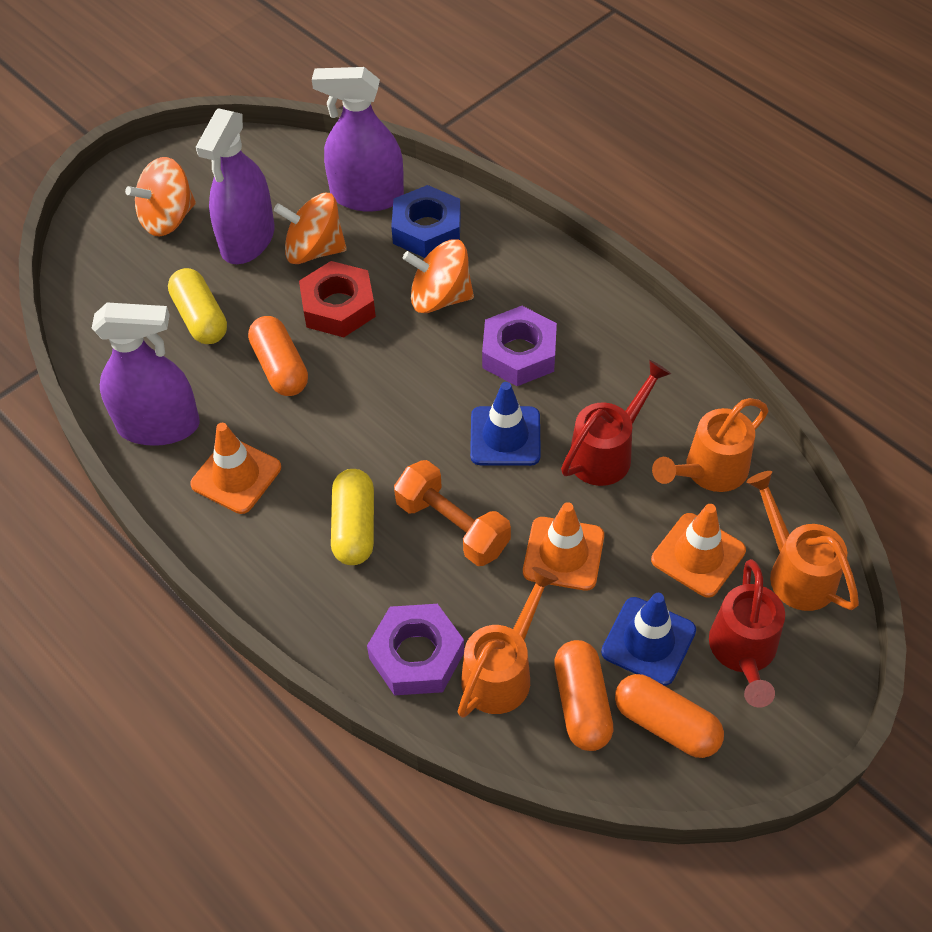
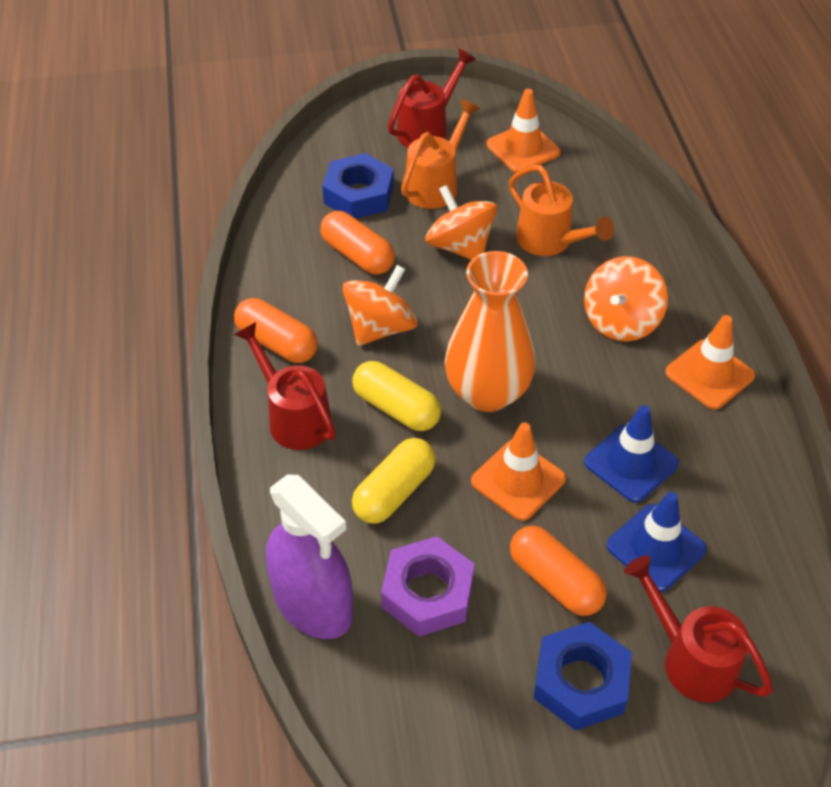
blue nut: [391,185,461,258] = 1 -> [322,153,394,219] [534,622,632,731] = 2
orange dumbbell: [394,460,511,566] = 1 -> none = 0
orange vase: none = 0 -> [445,251,536,412] = 1
orange watering can: [457,567,558,718] [652,398,769,492] [746,471,859,611] = 3 -> [401,99,480,209] [509,165,614,256] = 2
purple nut: [367,604,464,695] [482,306,557,386] = 2 -> [381,536,474,637] = 1
purple spray bottle: [92,302,200,446] [196,108,275,264] [312,67,404,212] = 3 -> [266,475,353,639] = 1
red nut: [299,261,376,337] = 1 -> none = 0
red watering can: [561,360,671,486] [709,559,785,708] = 2 -> [234,322,336,450] [388,49,476,148] [624,555,773,703] = 3

